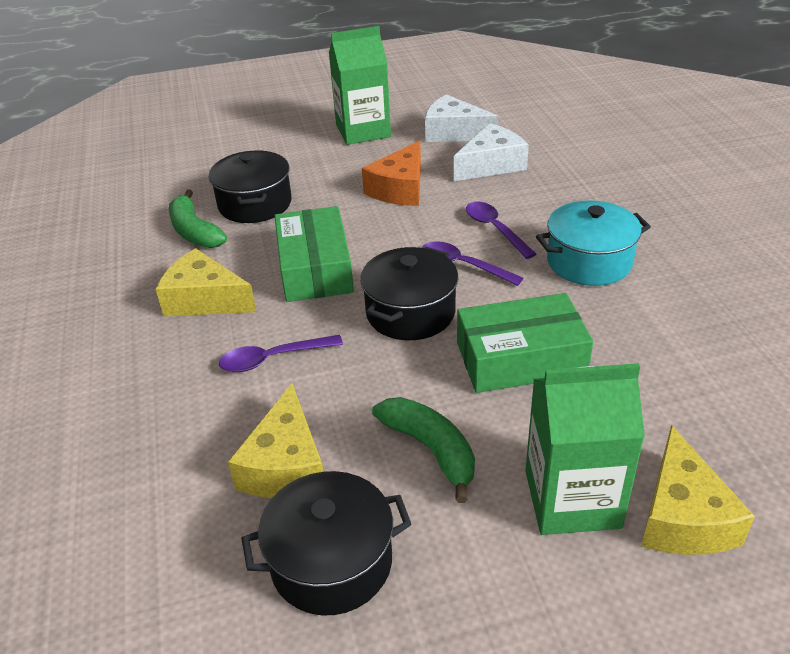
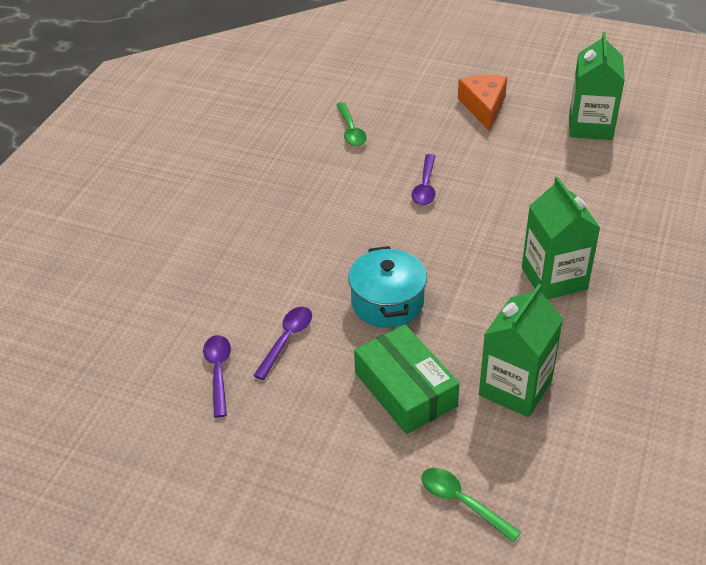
black pot: [209,150,292,223] [241,471,411,615] [360,247,458,340] = 3 -> none = 0
green banana: [169,190,227,248] [372,397,475,503] = 2 -> none = 0
green box: [275,206,354,302] [457,293,593,393] = 2 -> [354,325,460,434] = 1
green carton: [329,26,391,145] [525,363,645,535] = 2 -> [479,284,563,417] [522,177,600,299] [569,32,625,140] = 3
green spoon: none = 0 -> [336,102,367,146] [422,468,521,542] = 2
white cheese: [425,94,498,142] [454,123,529,181] = 2 -> none = 0
yellow cheese: [156,248,257,316] [228,384,323,498] [641,425,755,555] = 3 -> none = 0

